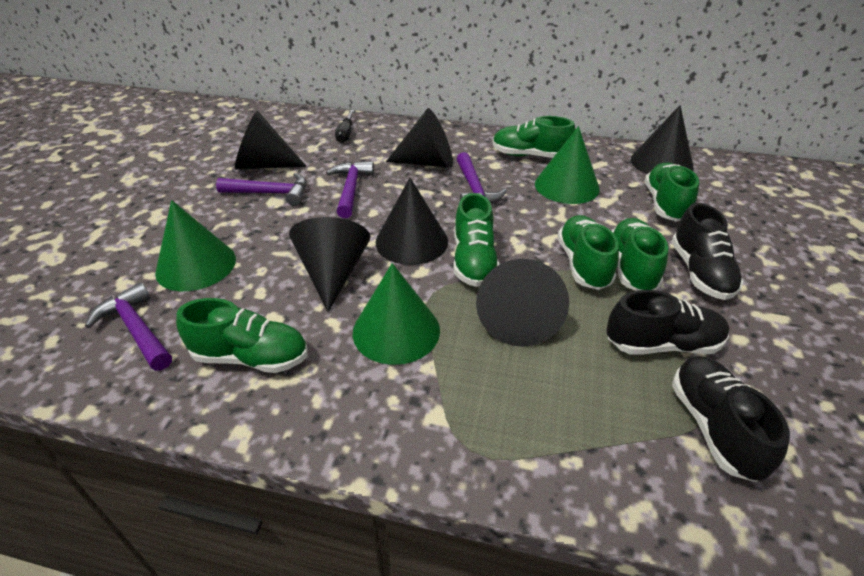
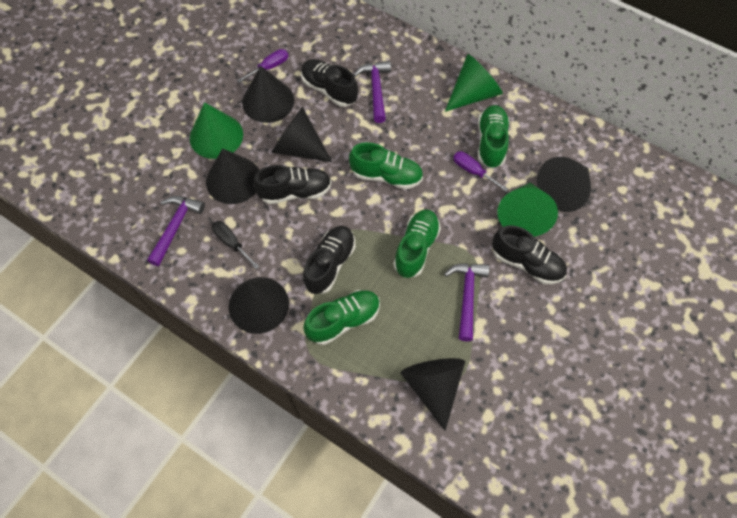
black shoe: [606,290,729,354] [671,203,744,300] [672,356,790,482] = 3 -> [253,165,331,204] [301,59,358,107] [303,226,356,294] [492,225,567,284] = 4
green shoe: [176,298,307,373] [454,193,500,287] [492,116,576,158] [557,215,619,290] [612,218,668,291] [645,163,699,222] = 6 -> [303,290,380,345] [349,142,423,189] [393,209,441,278] [478,105,509,168] = 4
purple hammer: [85,282,172,371] [216,173,307,206] [326,161,374,218] [457,152,507,204] = 4 -> [147,196,205,266] [353,61,391,123] [444,263,490,341] = 3
purple screwdriver: none = 0 -> [237,49,288,83] [453,151,508,192] = 2

